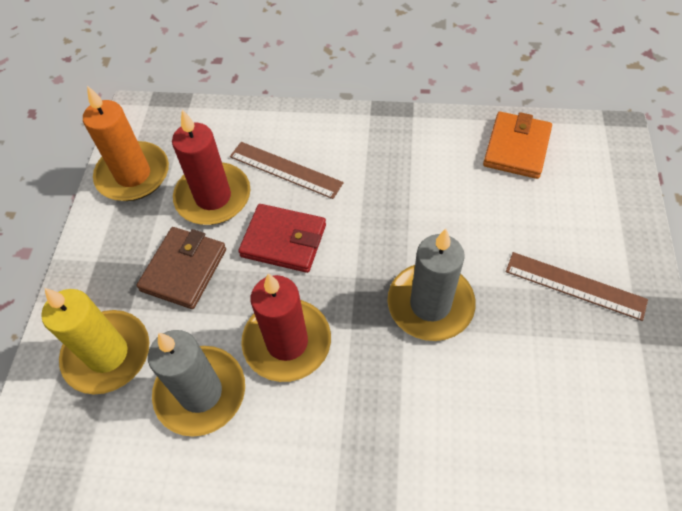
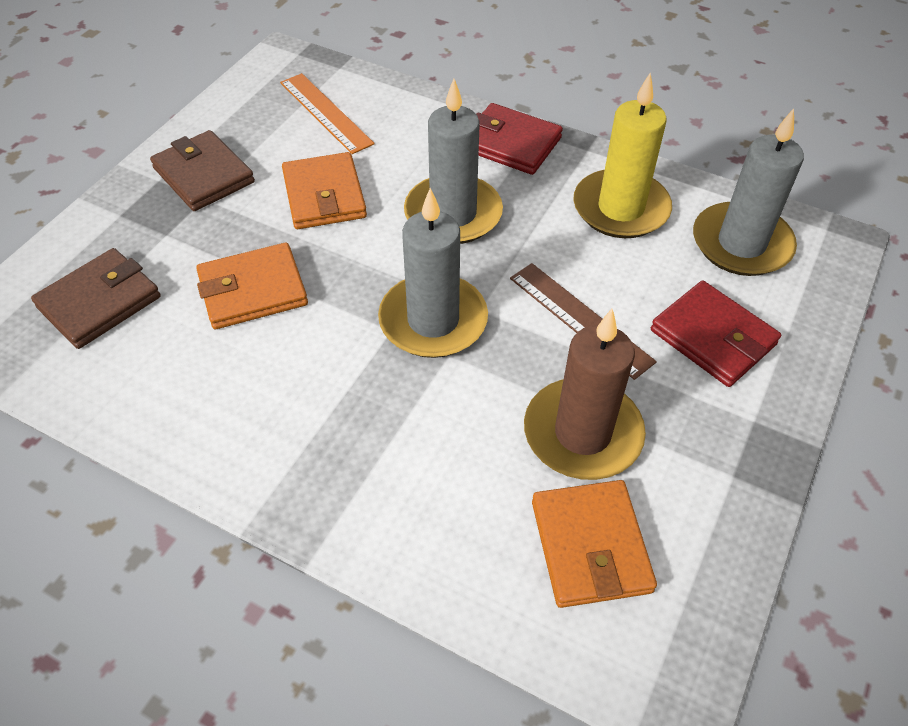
brown candle: none = 0 -> [524,309,646,480] = 1
brown ruler: [230,142,344,199] [506,252,648,321] = 2 -> [510,263,657,380] = 1
brown wallet: [136,227,226,309] = 1 -> [31,248,161,349] [150,130,255,211] = 2
grey candle: [148,330,245,437] [387,229,476,341] = 2 -> [378,188,488,358] [404,79,503,244] [693,108,804,276] = 3
orange candle: [83,86,169,201] = 1 -> none = 0
orange ruler: none = 0 -> [280,73,375,154] = 1
orange wallet: [483,112,552,179] = 1 -> [196,243,308,329] [282,152,367,229] [532,480,657,608] = 3
red candle: [172,110,251,225] [241,273,331,382] = 2 -> none = 0
red wallet: [238,204,326,273] = 1 -> [476,103,563,175] [651,281,781,387] = 2

